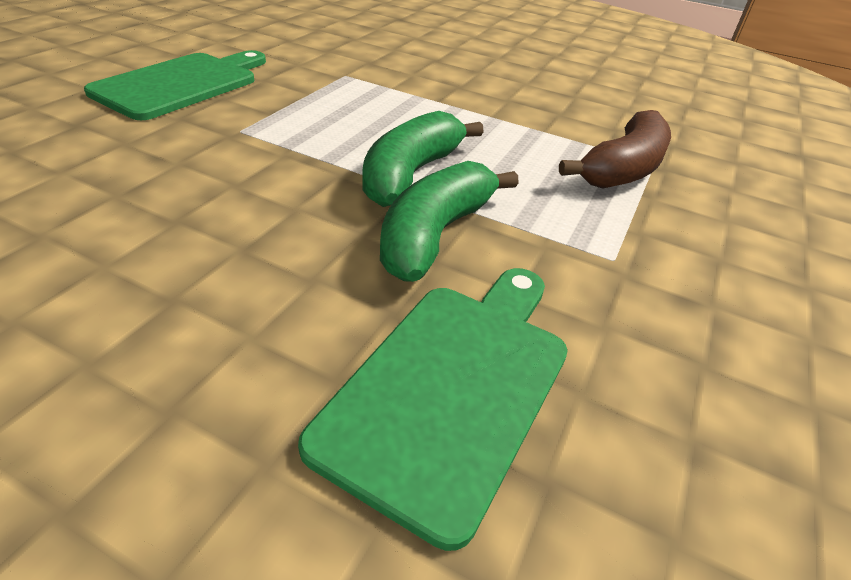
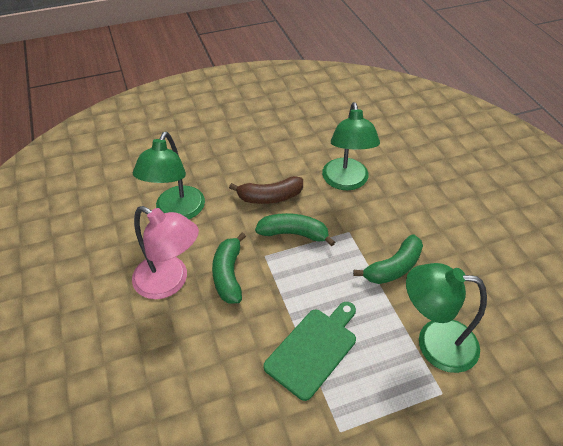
green banana: [362,111,484,207] [380,161,519,282] = 2 -> [212,233,246,304] [255,213,335,247] [353,234,423,284] = 3
green cutting board: [84,50,266,120] [298,268,568,551] = 2 -> [263,302,356,401] = 1
green lamp: none = 0 -> [133,132,205,219] [322,102,380,190] [406,263,487,373] = 3
pink lamp: none = 0 -> [132,206,199,299] = 1

